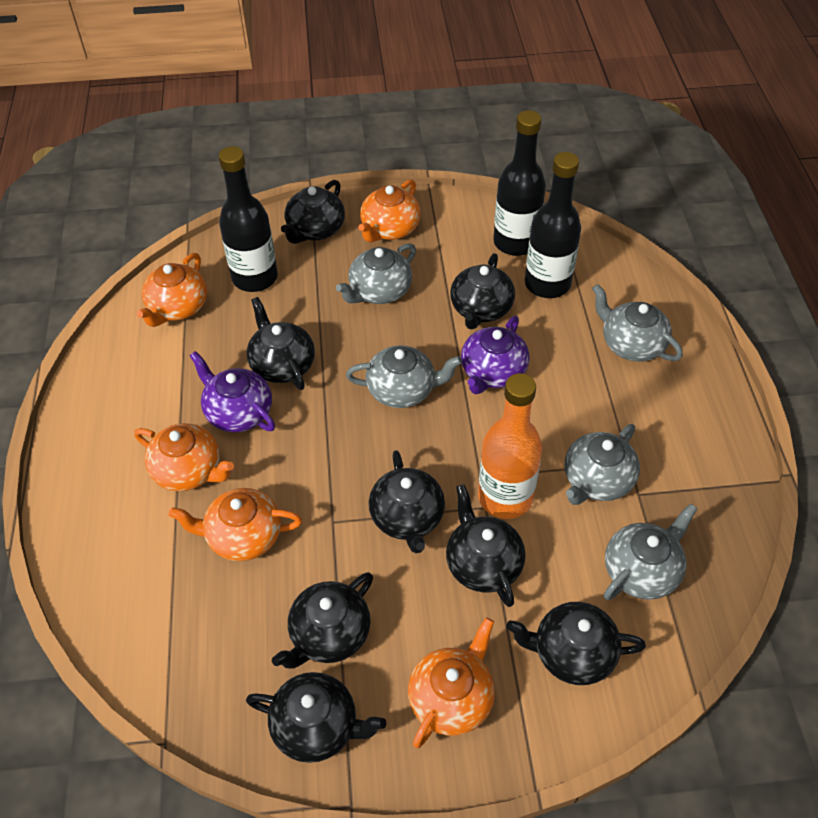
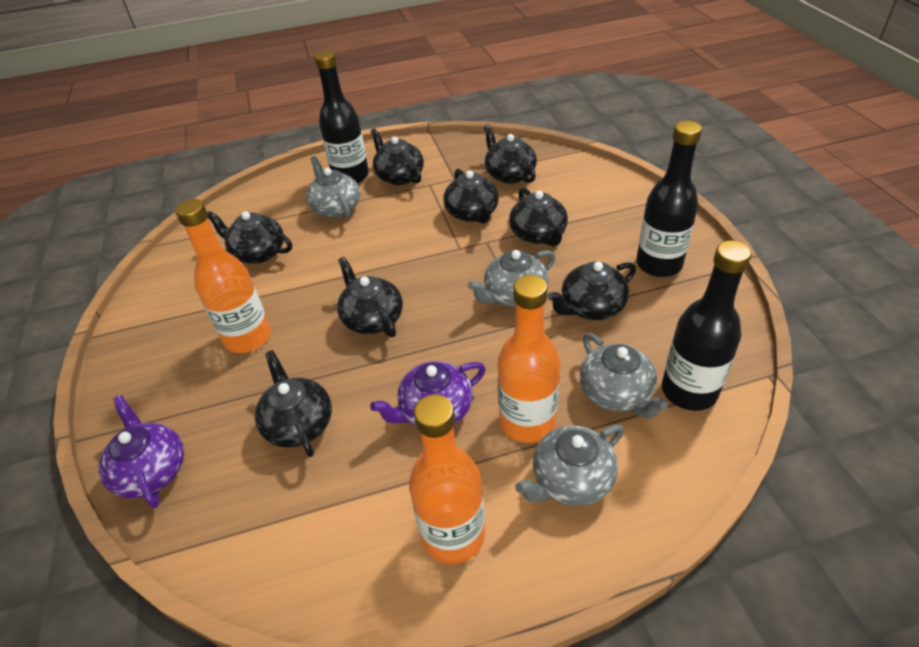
grey teapot: [336,243,416,304] [346,345,462,408] [565,424,640,505] [592,284,683,362] [604,503,697,600] = 5 -> [306,156,360,219] [468,250,555,307] [515,424,624,506] [580,333,668,419] = 4
orange bottle: [478,373,542,519] = 1 -> [175,199,271,353] [409,394,485,564] [498,275,560,443] = 3
orange teapot: [134,423,234,491] [137,253,207,327] [169,488,302,561] [359,179,421,243] [408,617,495,748] = 5 -> none = 0

